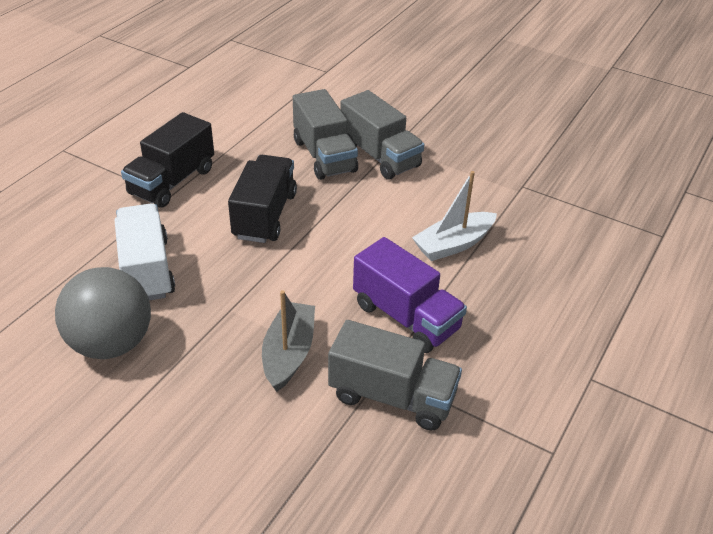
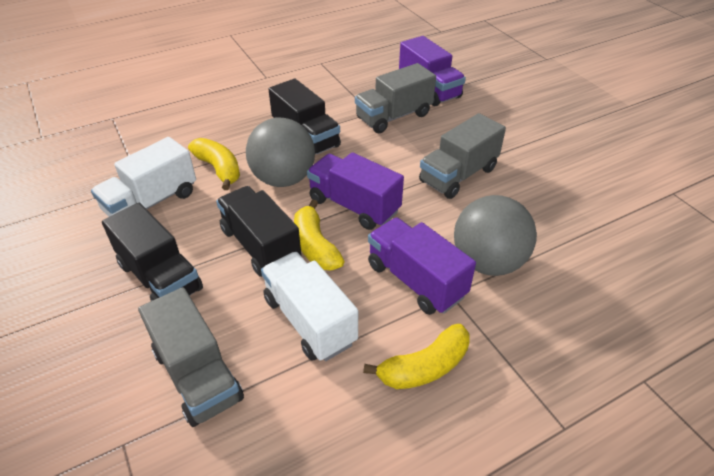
black truck: [121,112,214,208] [228,155,297,243] = 2 -> [102,203,203,301] [216,186,302,277] [268,79,341,155] = 3
grey ball: [55,267,151,359] = 1 -> [246,118,315,187] [454,195,537,276] = 2
grey boat: [262,290,315,392] = 1 -> none = 0
purple truck: [353,237,467,353] = 1 -> [307,152,404,230] [368,218,476,315] [399,36,466,106] = 3
white boat: [412,171,497,261] = 1 -> none = 0
white truck: [114,203,175,300] = 1 -> [91,137,196,217] [261,252,358,361] = 2
yellow banana: none = 0 -> [188,138,240,190] [294,199,345,271] [363,324,470,389] = 3

